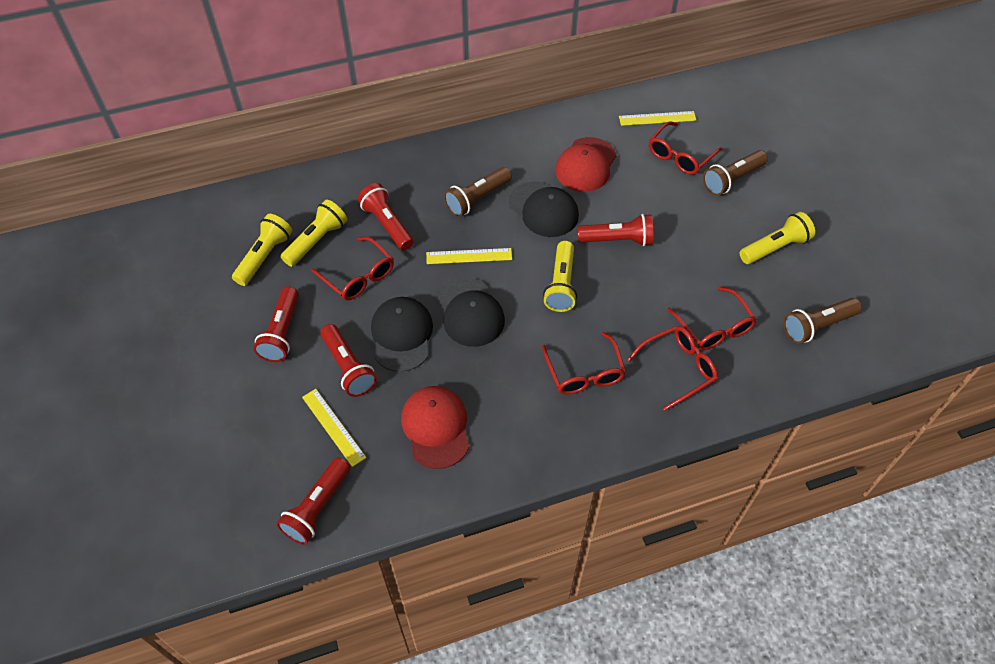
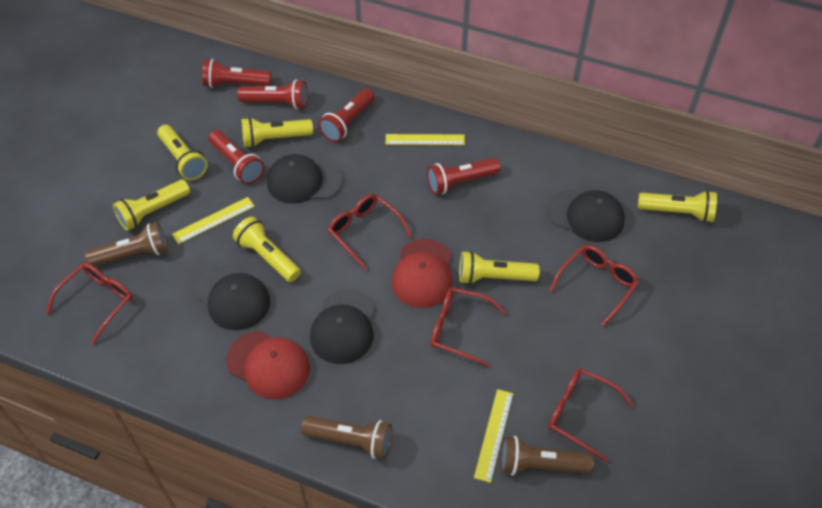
black cap: [371,297,433,372] [438,278,505,347] [509,181,579,237] = 3 -> [195,264,270,330] [267,154,343,204] [310,289,375,364] [547,189,625,242] = 4
yellow flashlight: [232,214,292,286] [281,200,347,267] [543,241,577,312] [740,212,815,264] = 4 -> [113,180,190,231] [157,125,208,180] [233,216,301,282] [241,117,313,148] [459,251,540,285] [638,190,717,222] = 6

